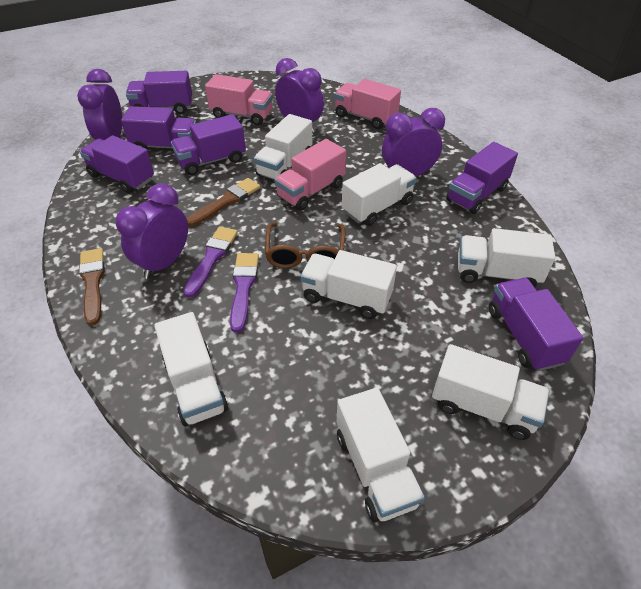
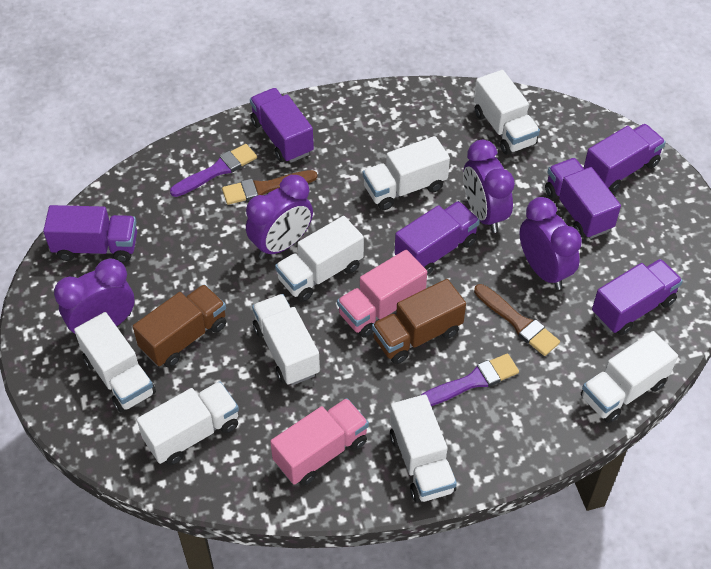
brown glasses: [265,223,345,268] = 1 -> none = 0
brown truck: none = 0 -> [133,284,226,368] [372,279,466,364] = 2
pink truck: [205,74,273,125] [274,139,346,210] [334,79,401,129] = 3 -> [270,398,369,486] [337,250,427,338] = 2
white truck: [154,312,228,426] [254,114,312,180] [300,250,397,319] [337,388,425,522] [342,163,417,226] [432,344,550,440] [458,228,555,287] = 7 -> [74,312,156,413] [137,381,239,465] [252,294,320,385] [275,216,364,302] [363,136,450,210] [390,394,457,503] [474,70,540,155] [581,331,678,423] = 8

